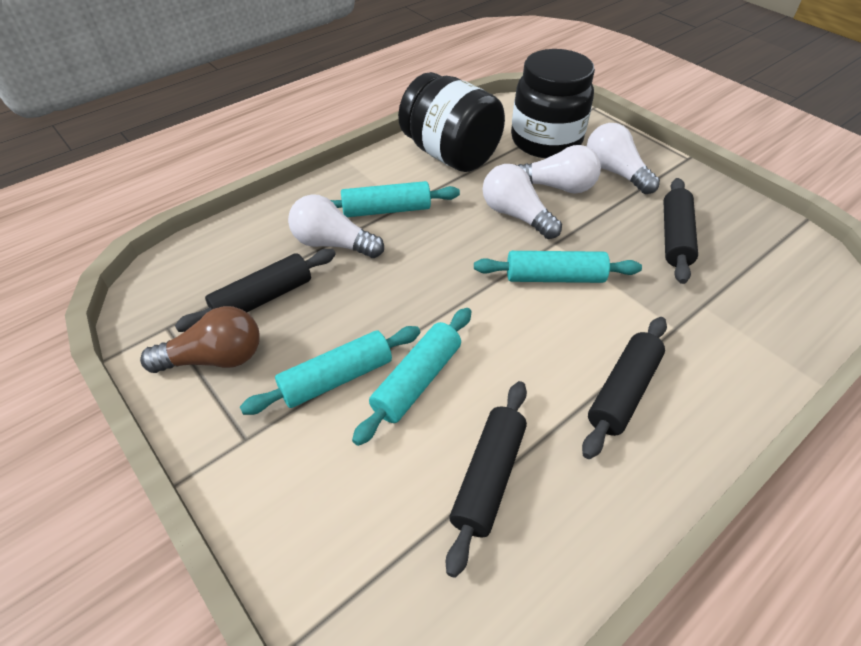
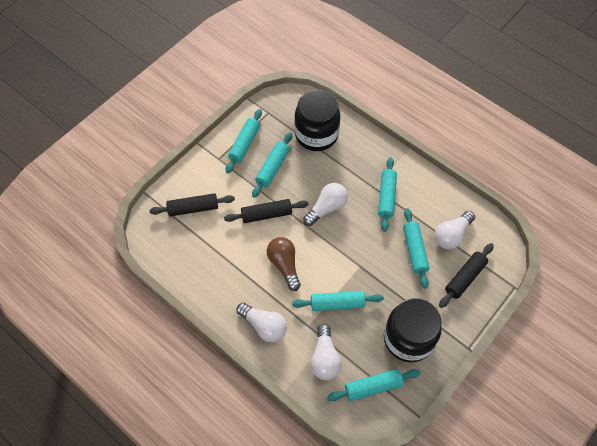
black rolling pin: [175,249,336,332] [446,381,527,578] [582,317,667,459] [664,178,698,284] = 4 -> [149,193,235,216] [224,199,309,223] [439,243,494,308] = 3
turquoise rolling pin: [240,326,420,415] [331,181,460,217] [352,308,472,446] [474,251,642,283] = 4 -> [226,109,262,173] [252,133,292,198] [292,291,384,311] [327,369,420,401] [378,157,397,232] [403,208,430,289] = 6

